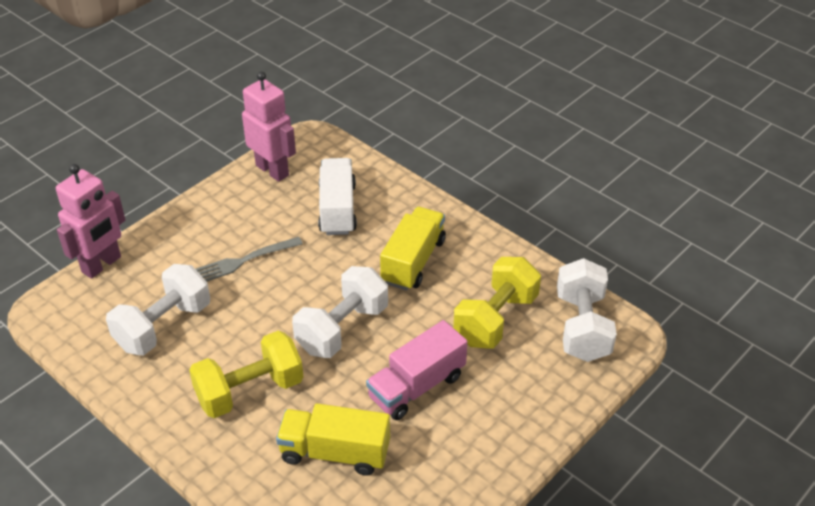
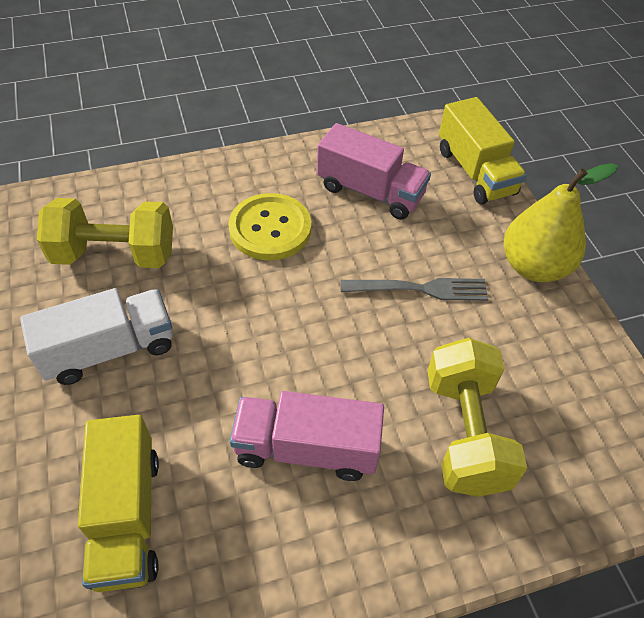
pink robot: [56,164,125,279] [242,71,296,182] = 2 -> none = 0
pink truck: [366,320,467,420] = 1 -> [230,391,384,481] [317,123,431,220] = 2
white dumbbell: [106,264,210,355] [292,266,388,358] [557,258,617,362] = 3 -> none = 0
yellow button: none = 0 -> [228,193,311,260] = 1
yellow pear: none = 0 -> [504,163,618,282] = 1

